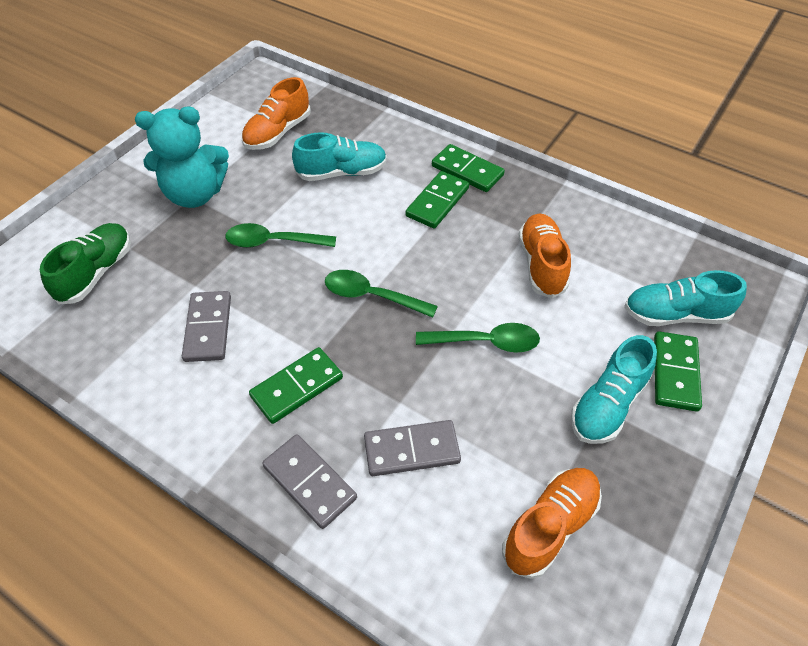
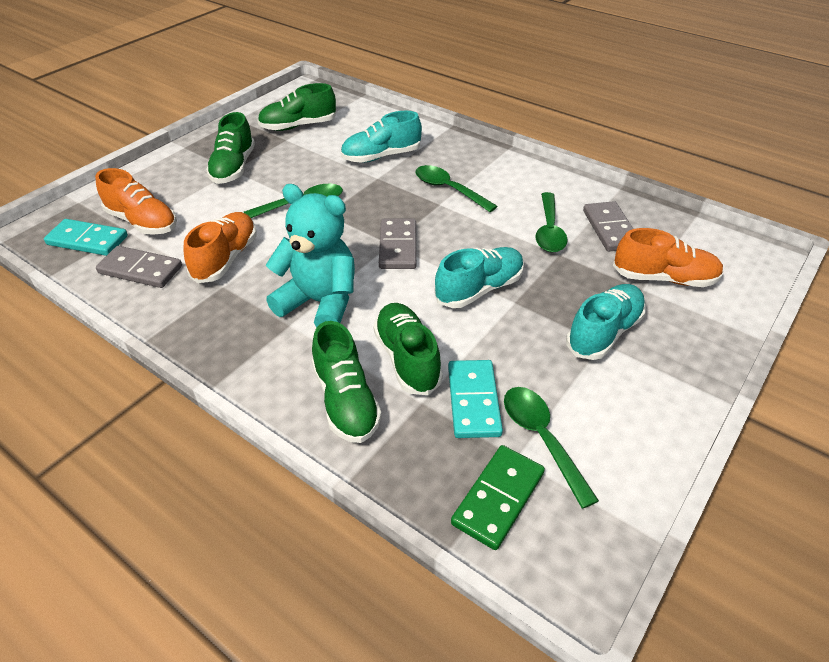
green domino: [249,347,343,424] [405,171,469,229] [432,144,505,192] [654,331,702,412] = 4 -> [451,445,545,550] = 1
green shoe: [40,223,131,304] = 1 -> [206,112,255,184] [257,83,336,131] [312,321,382,443] [373,303,443,395] = 4
green spoon: [225,223,336,248] [325,270,438,318] [416,323,540,352] = 3 -> [244,184,343,218] [415,165,498,212] [504,387,599,509] [535,192,568,253] = 4
turquoise domino: none = 0 -> [44,219,128,256] [448,360,503,438] = 2

